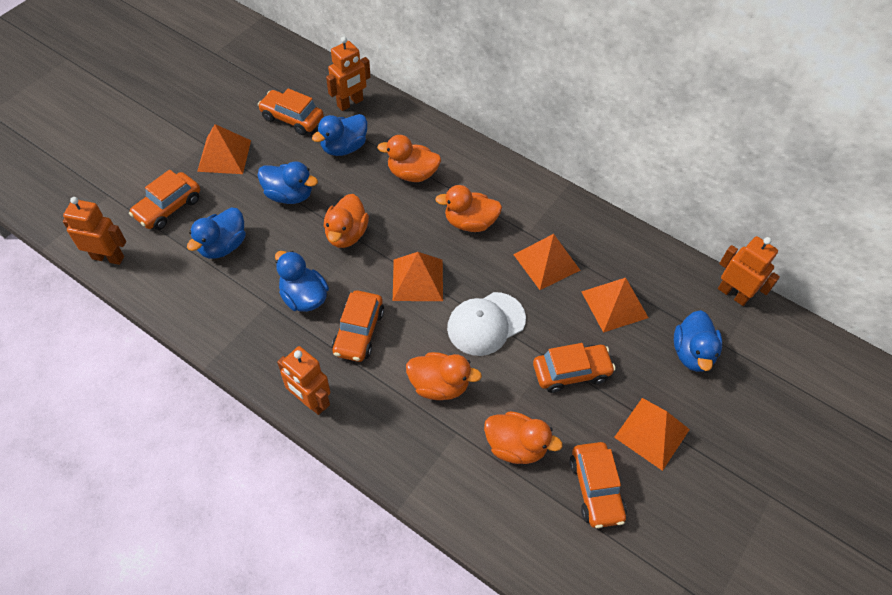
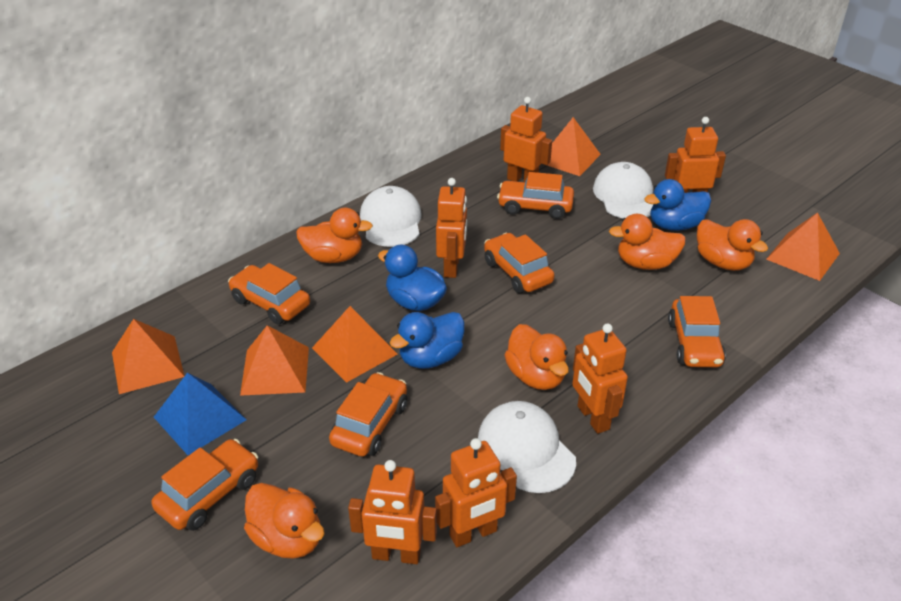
blue duck: [187,207,246,259] [257,161,318,204] [275,251,329,312] [312,114,367,156] [674,310,722,372] = 5 -> [378,245,447,311] [390,312,464,369] [644,179,711,231] = 3
blue pyramid: none = 0 -> [154,373,247,455] = 1
orange car: [129,170,200,230] [258,88,324,135] [332,290,384,362] [533,343,616,393] [569,442,627,528] = 5 -> [151,439,258,531] [228,263,310,324] [329,372,407,457] [484,233,554,293] [497,172,574,219] [668,296,726,367] = 6
orange robot: [63,197,126,265] [277,346,330,415] [326,37,370,111] [718,236,780,306] = 4 -> [348,460,437,564] [435,438,517,547] [436,178,467,278] [500,97,552,182] [572,323,628,434] [665,117,726,193] = 6
white cap: [447,292,526,356] = 1 -> [360,186,422,247] [478,401,576,493] [593,162,653,218] = 3

